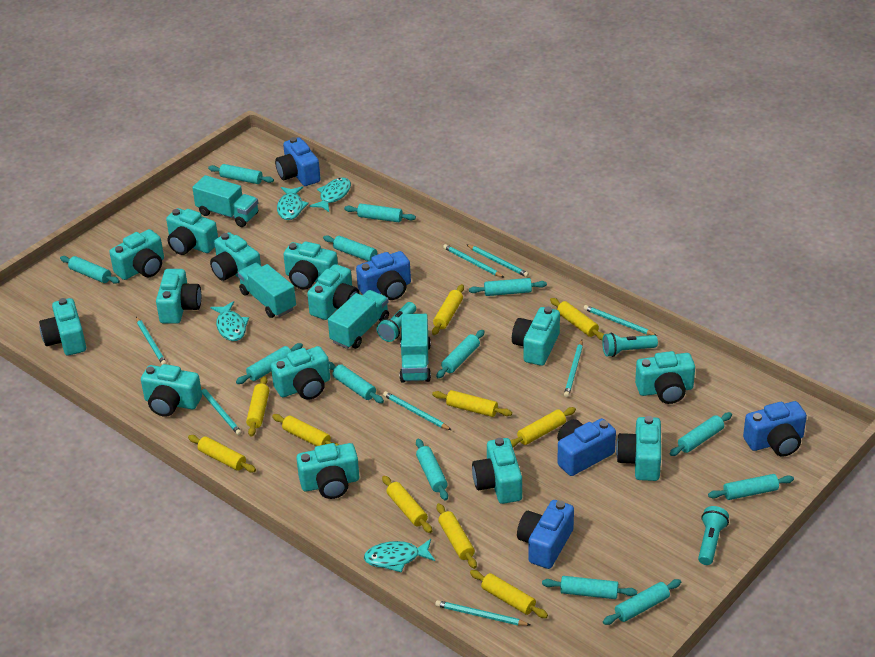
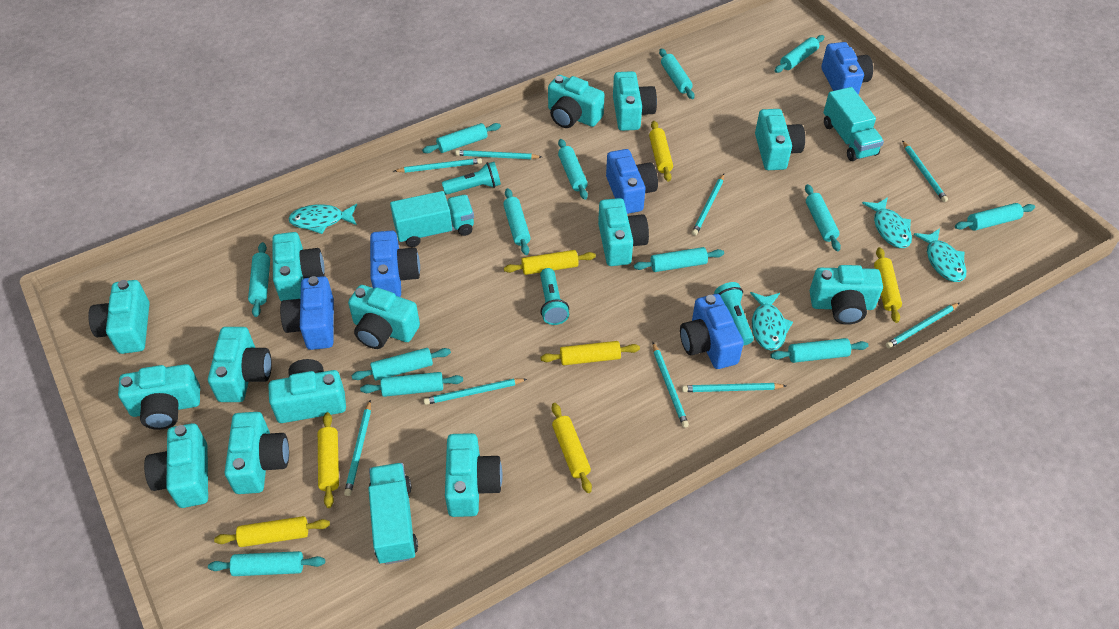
turquoise pencil: [136,317,167,365] [201,386,242,435] [383,391,451,430] [435,600,530,626] [443,244,505,278] [466,244,529,277] [564,340,583,397] [584,305,657,336] = 8 -> [344,400,371,496] [394,158,482,173] [423,379,527,405] [455,150,541,159] [653,342,689,428] [682,383,786,392] [692,174,724,236] [886,303,960,348] [902,140,948,202] = 9
turquoise truck: [192,175,258,227] [238,263,296,318] [328,290,389,349] [400,314,431,383] = 4 -> [368,463,418,564] [390,191,474,247] [823,87,884,161] = 3
yellow rolling pin: [188,435,256,472] [246,376,269,437] [272,414,339,446] [382,476,432,533] [432,284,464,335] [432,390,512,417] [437,503,477,569] [470,570,548,618] [510,407,576,447] [550,298,604,340] = 10 -> [214,516,330,547] [318,412,339,508] [504,250,596,275] [541,341,640,365] [552,403,592,493] [649,121,673,182] [874,247,902,323] = 7

